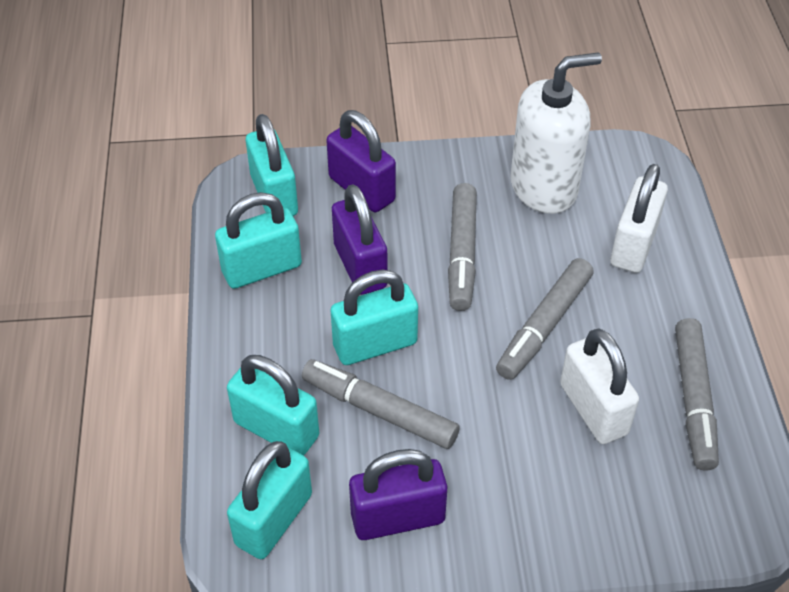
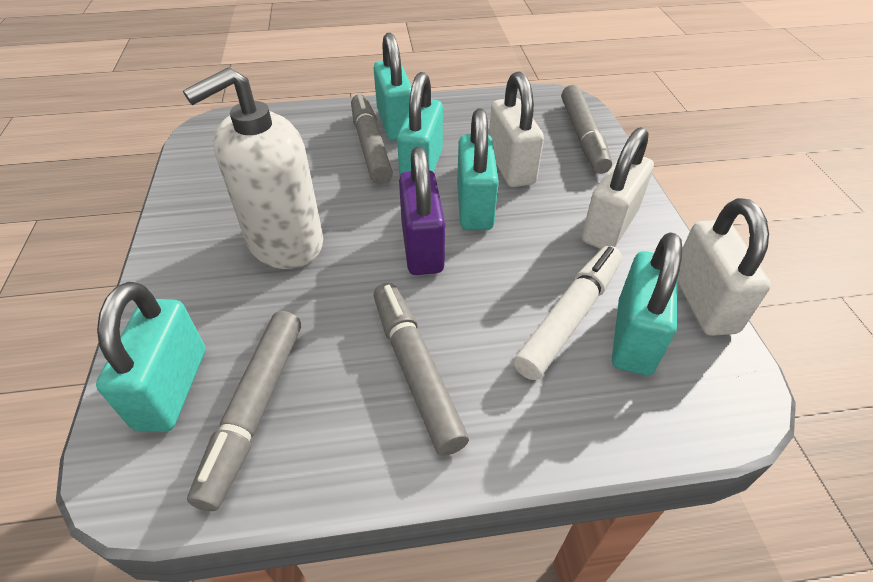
purple padlock: [326,110,396,212] [332,184,387,295] [349,449,447,540] = 3 -> [399,147,445,275] = 1
white marker: none = 0 -> [514,246,622,380] = 1
white padlock: [560,329,639,444] [610,164,668,273] = 2 -> [489,72,544,187] [582,127,654,249] [678,198,771,336] = 3

